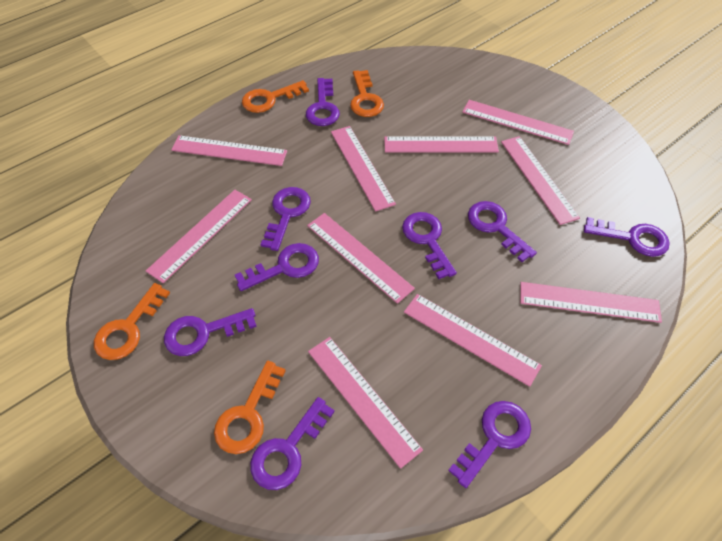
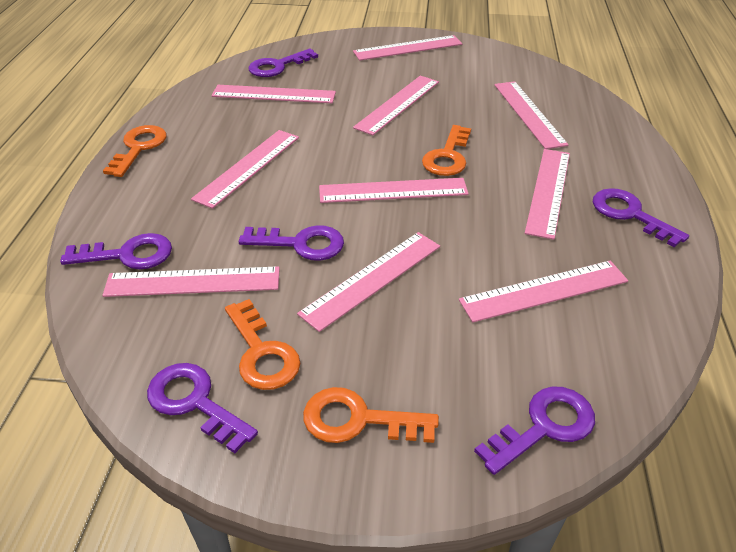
purple key: [164,308,257,356] [235,243,319,291] [250,397,335,490] [260,187,311,251] [306,78,340,126] [402,212,457,279] [448,401,531,488] [468,201,537,262] [584,217,670,257] = 9 -> [60,233,172,269] [147,363,258,453] [238,225,344,261] [248,48,318,77] [474,386,595,475] [593,188,689,247] = 6

